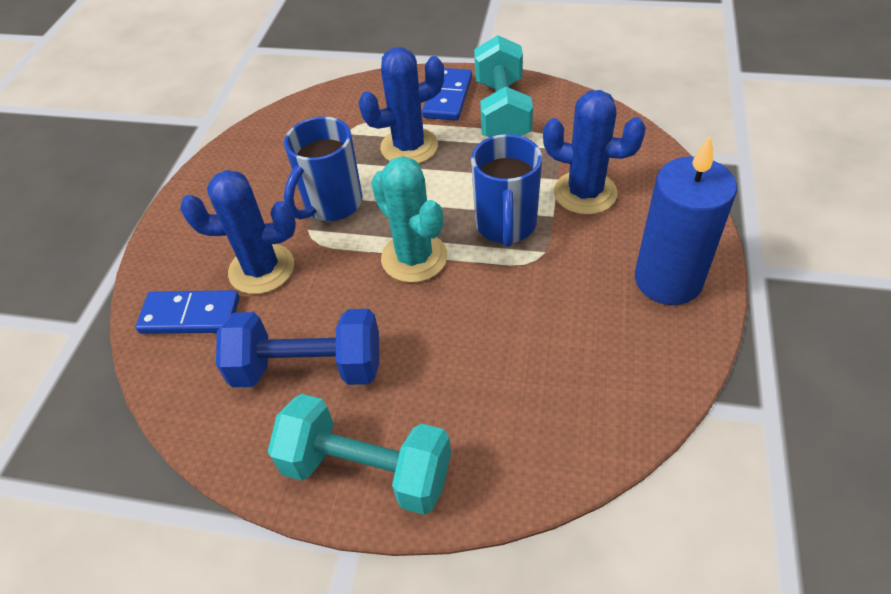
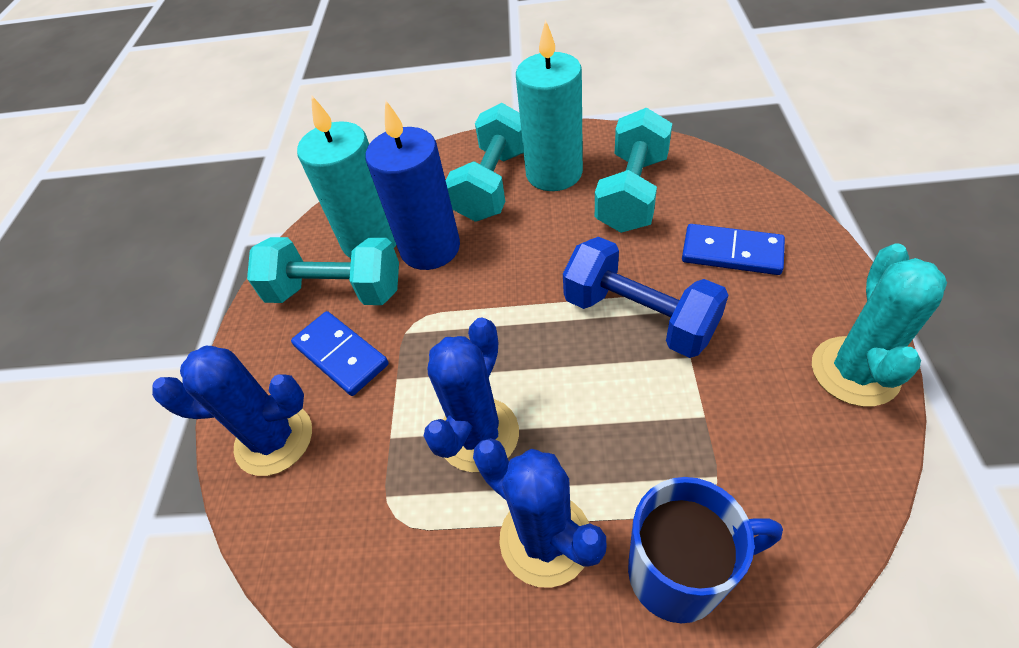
blue mug: [284,116,363,221] [471,134,542,247] = 2 -> [628,477,783,623] = 1
turquoise candle: none = 0 -> [297,95,396,258] [516,20,583,191] = 2
turquoise dumbbell: [268,394,451,515] [474,35,533,137] = 2 -> [247,237,399,305] [446,103,524,222] [595,107,672,233] = 3

